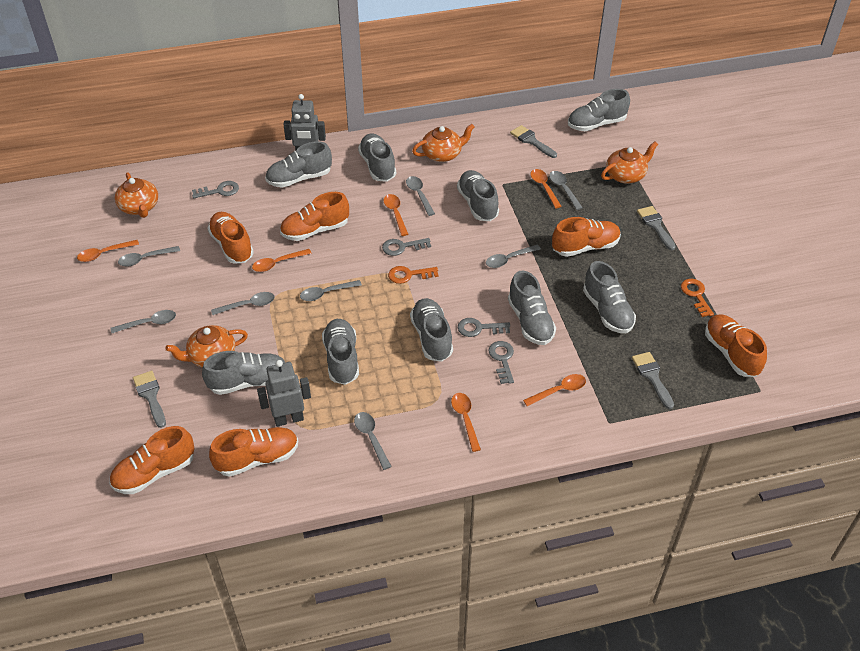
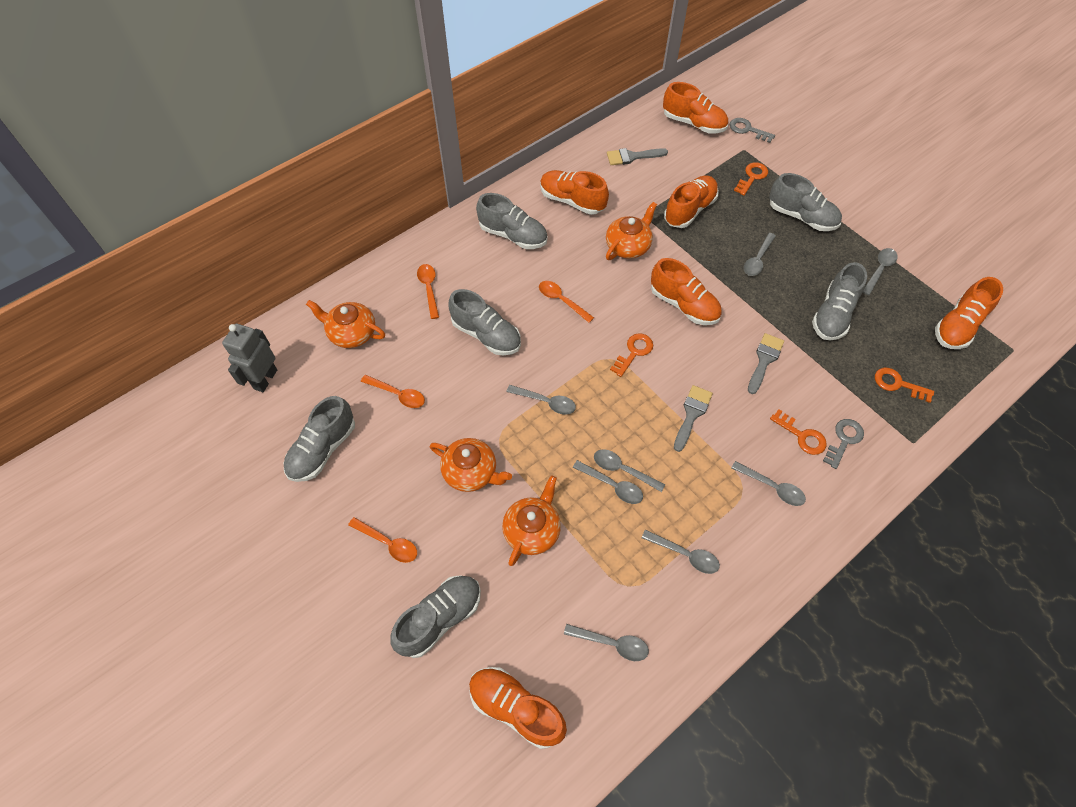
grey brush: [133,371,166,428] [510,125,557,158] [632,352,674,409] [637,206,676,250] = 4 -> [607,148,668,165] [674,385,713,452] [748,333,784,394] = 3
grey key: [192,181,239,198] [382,238,431,256] [458,318,510,337] [489,341,514,384] = 4 -> [730,118,775,143] [823,419,864,469] = 2
grey robot: [257,360,311,427] [283,94,326,151] = 2 -> [222,324,277,392] = 1
grey shoe: [202,351,285,395] [265,141,332,188] [322,319,359,385] [358,133,396,182] [410,298,453,362] [457,170,499,221] [508,271,556,345] [568,89,630,131] [583,261,636,333] = 9 -> [284,396,355,482] [390,575,481,658] [449,289,521,355] [476,193,548,249] [769,173,842,231] [812,262,867,341] = 6
orange key: [388,266,438,284] [681,279,714,317] = 2 -> [610,333,653,377] [734,162,768,196] [770,409,827,455] [875,368,934,403] = 4
orange spoon: [77,240,139,262] [252,249,312,272] [384,194,408,236] [451,393,481,452] [523,374,586,406] [530,169,562,209] = 6 -> [348,517,417,563] [361,375,425,408] [417,264,439,319] [539,281,594,323] = 4

